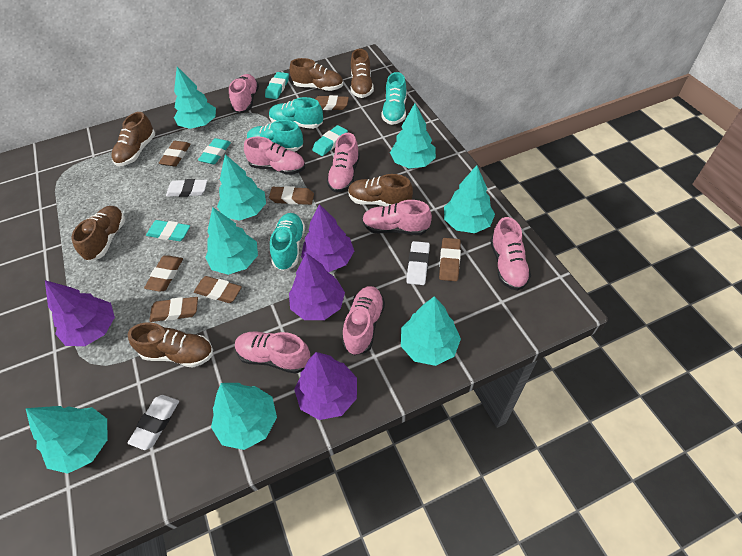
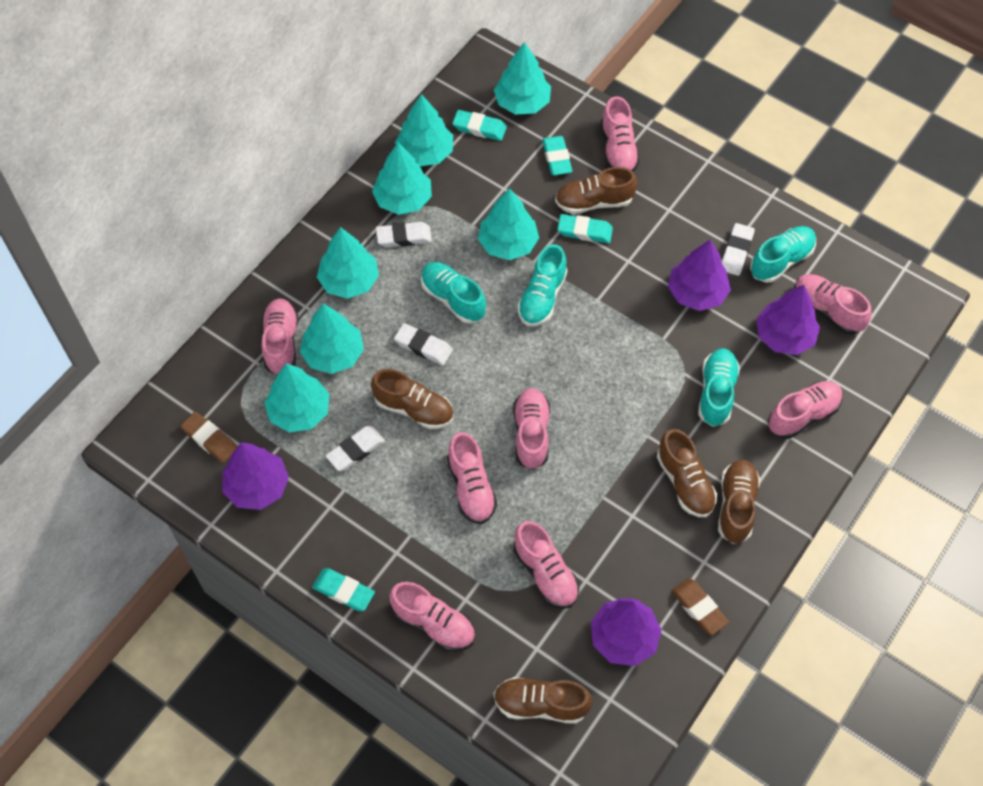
brown eraser: [144,255,183,292] [149,297,198,322] [159,141,191,167] [194,276,242,303] [269,186,314,205] [315,95,349,110] [439,238,461,281] = 7 -> [180,412,237,463] [671,578,729,635] = 2
brown shoe: [71,206,125,261] [112,112,155,166] [128,322,213,368] [289,58,343,91] [348,174,413,207] [351,49,374,98] = 6 -> [371,369,454,429] [494,677,593,724] [555,167,637,214] [657,429,717,517] [718,460,760,544] = 5
pink shoe: [229,74,259,113] [235,331,311,374] [244,136,305,175] [327,133,360,193] [342,286,385,355] [362,200,432,235] [490,217,531,291] = 7 -> [261,298,298,375] [389,582,475,652] [447,432,497,524] [513,388,550,470] [514,521,579,609] [601,96,640,171] [768,381,843,439] [794,274,872,334] = 8
turquoise tree: [26,406,108,474] [174,67,216,129] [205,207,258,275] [211,383,277,450] [217,154,266,221] [390,103,436,169] [401,296,461,366] [444,165,495,233] = 8 -> [264,363,329,432] [300,304,364,374] [317,227,379,299] [372,143,432,215] [395,94,453,166] [478,188,539,260] [494,42,551,115] = 7
white eraser: [128,395,179,450] [166,179,207,197] [406,241,430,285] = 3 -> [326,426,385,471] [376,222,432,247] [394,323,453,365] [722,223,755,276] = 4

